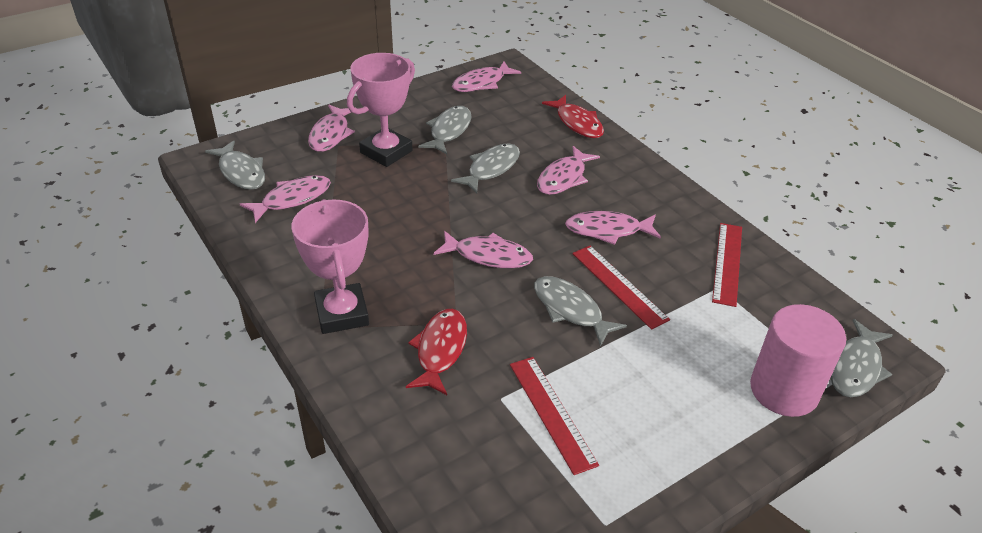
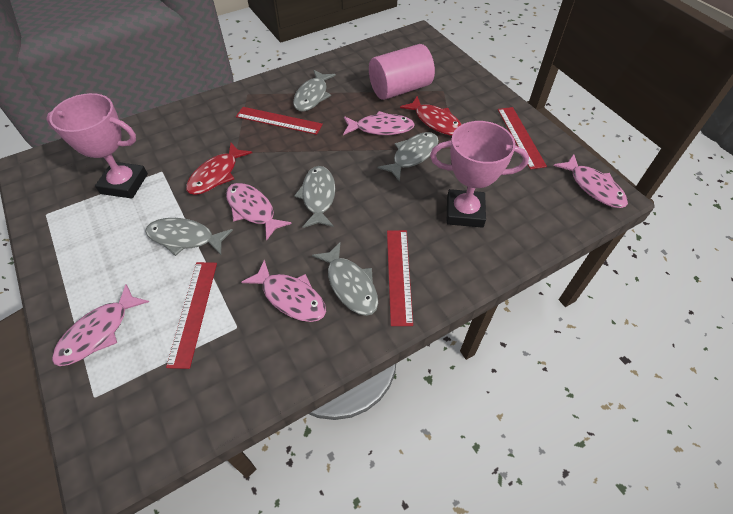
pink fish: [240,175,331,223] [308,104,356,152] [433,231,533,268] [452,61,521,92] [537,146,600,195] [565,211,661,245] = 6 -> [52,284,149,366] [226,183,292,241] [241,259,326,322] [343,111,415,135] [554,154,628,208] = 5
red ruler: [510,357,599,475] [572,246,670,330] [712,223,742,307] = 3 -> [166,262,217,369] [236,107,323,135] [387,230,413,326] [498,107,547,169] = 4

